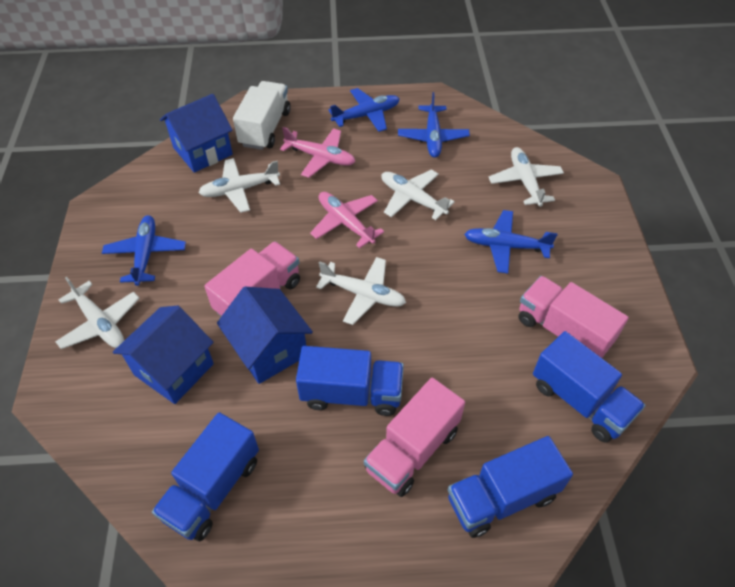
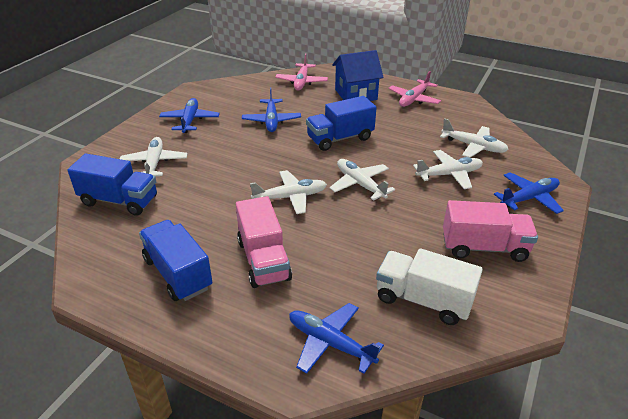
blue house: [113,306,214,404] [160,94,233,173] [217,287,313,384] = 3 -> [332,50,384,101] = 1
blue truck: [152,412,259,541] [296,346,404,416] [448,436,573,538] [533,331,646,443] = 4 -> [68,154,157,216] [139,220,212,301] [306,96,377,151] = 3
pink truck: [204,241,300,316] [364,378,465,497] [519,276,628,358] = 3 -> [236,196,292,288] [443,200,538,262] = 2

